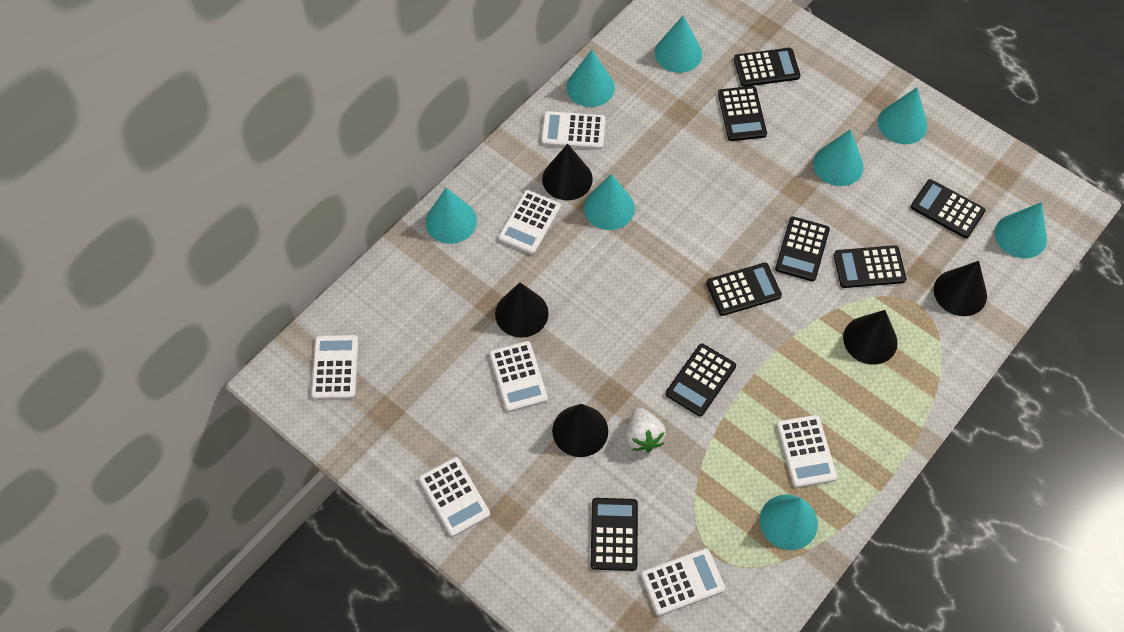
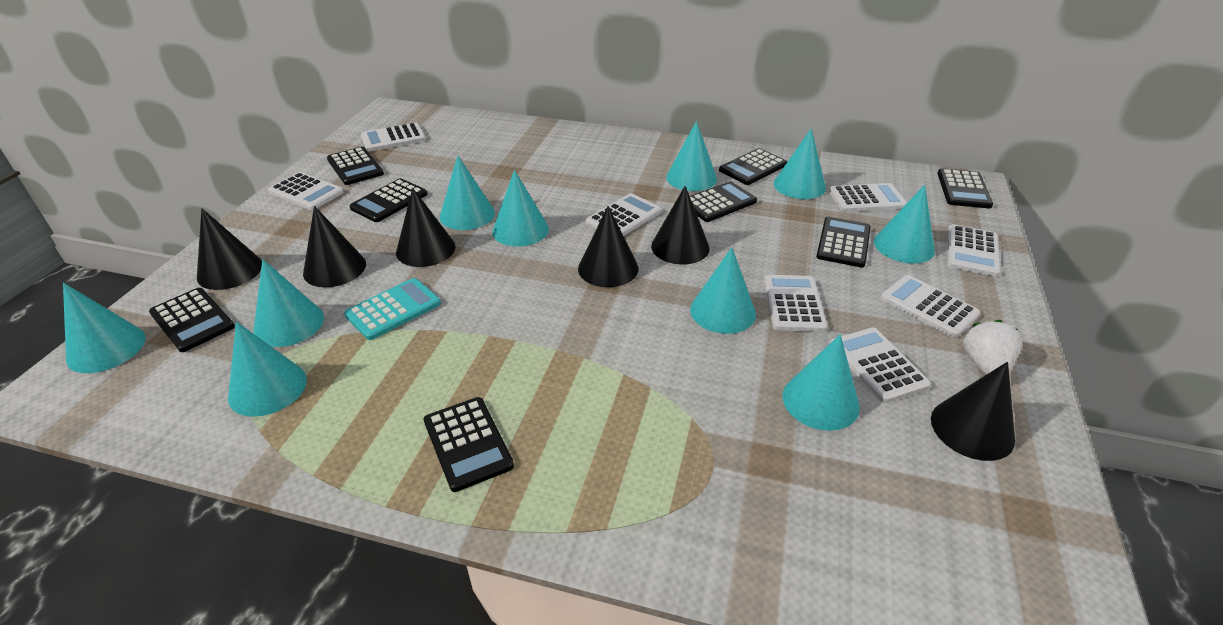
black cone: [495,283,549,338] [542,144,593,200] [552,404,608,457] [843,310,898,365] [934,261,987,316] = 5 -> [197,208,262,290] [303,206,366,287] [396,188,455,267] [578,206,638,287] [651,186,710,265] [931,362,1015,461] = 6
turquoise calculator: none = 0 -> [344,278,441,340] = 1
turquoise cone: [425,187,477,244] [566,50,615,107] [584,174,635,230] [655,15,702,73] [760,494,818,550] [813,129,864,186] [878,87,927,144] [995,202,1047,258] = 8 -> [63,283,145,373] [228,322,307,417] [253,259,324,347] [440,155,495,230] [492,170,549,247] [666,121,717,191] [690,247,756,334] [774,128,826,199] [782,334,860,431] [874,185,935,264] = 10
white calculator: [311,335,359,399] [419,457,490,537] [489,341,548,412] [498,190,561,255] [541,111,606,149] [641,548,725,616] [776,415,837,488] = 7 -> [268,172,344,210] [361,122,426,151] [586,193,661,236] [764,275,828,332] [829,183,907,212] [831,327,931,403] [881,275,980,338] [947,224,1000,277] = 8

